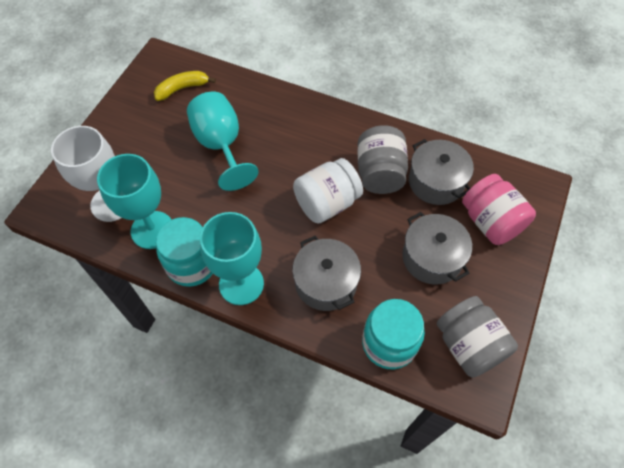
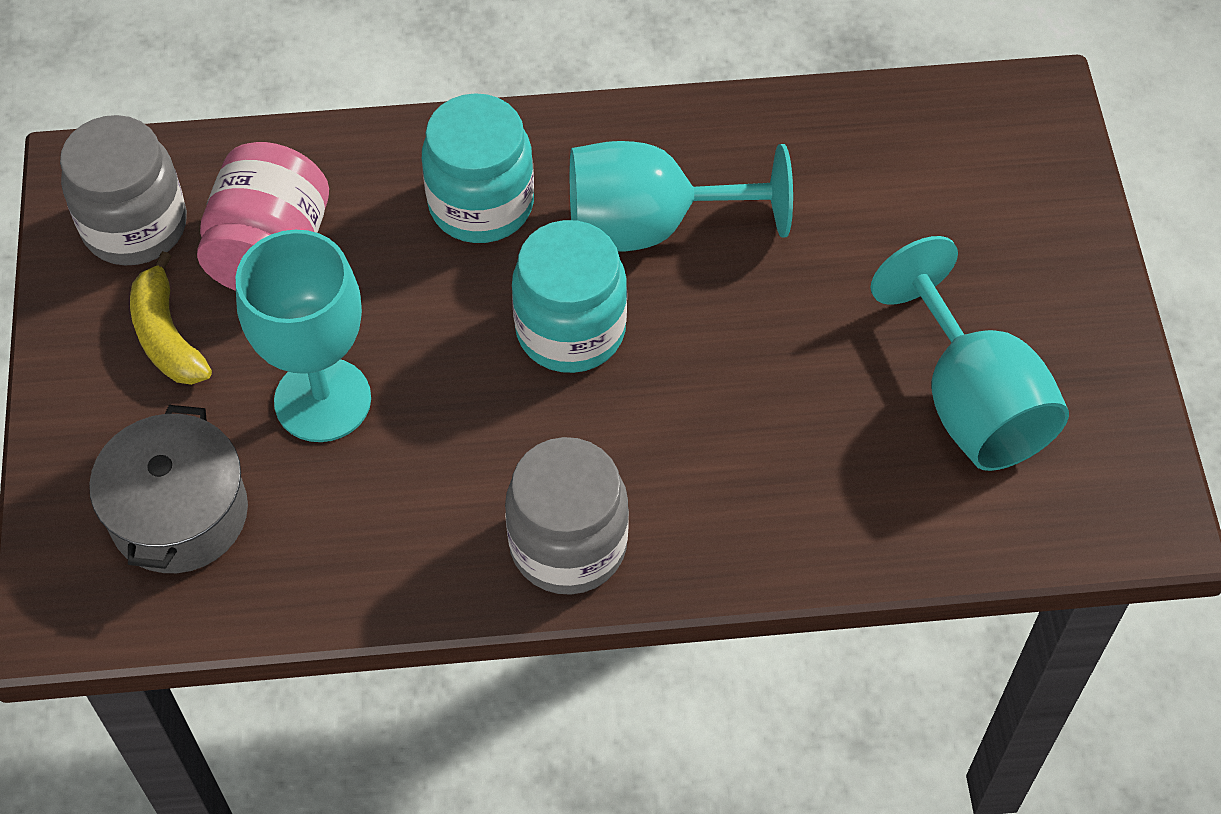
grey pot: [292,236,361,311] [402,212,472,285] [409,139,474,205] = 3 -> [89,405,248,573] = 1
white goblet: [51,126,121,222] = 1 -> none = 0
white jar: [293,158,363,224] = 1 -> none = 0

